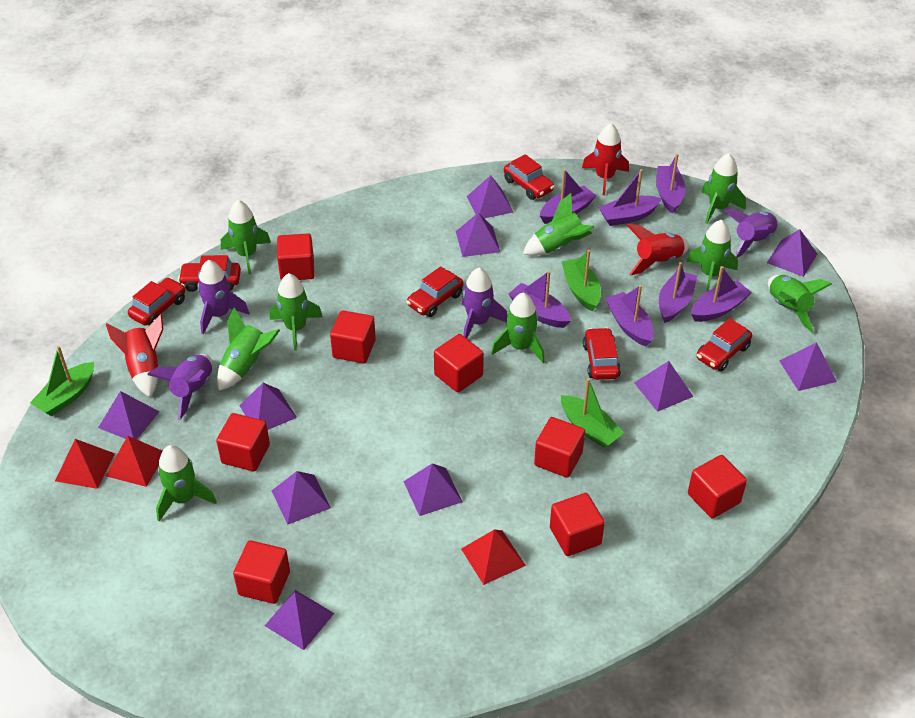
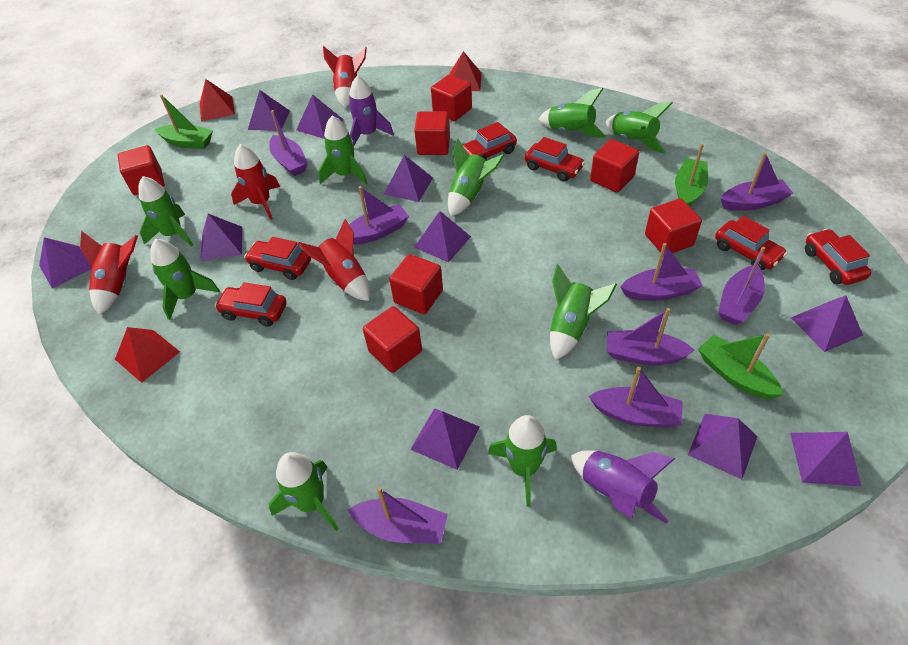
purple boat: [508,271,571,328] [540,169,596,224] [598,169,662,226] [605,285,654,346] [656,154,686,214] [659,262,697,323] [691,266,752,322] = 7 -> [269,110,308,176] [348,487,448,544] [349,186,409,245] [589,367,683,428] [607,308,695,365] [621,243,703,301] [718,247,765,325] [721,152,793,211] = 8
purple rocket: [147,354,213,420] [198,260,249,335] [462,267,507,338] [724,208,778,258] = 4 -> [348,75,394,147] [571,450,676,524] = 2
red cube: [216,413,270,471] [233,540,290,604] [277,234,314,280] [330,310,376,363] [434,334,484,393] [534,417,585,478] [550,493,605,556] [688,455,747,519] = 8 -> [118,145,165,195] [363,306,422,373] [389,254,443,314] [414,111,450,155] [431,74,472,121] [590,139,639,193] [645,198,702,253] = 7
red rocket: [106,314,163,397] [582,123,629,195] [627,224,689,276] = 3 -> [80,231,138,315] [231,144,280,220] [298,219,370,301] [323,46,367,108] = 4

